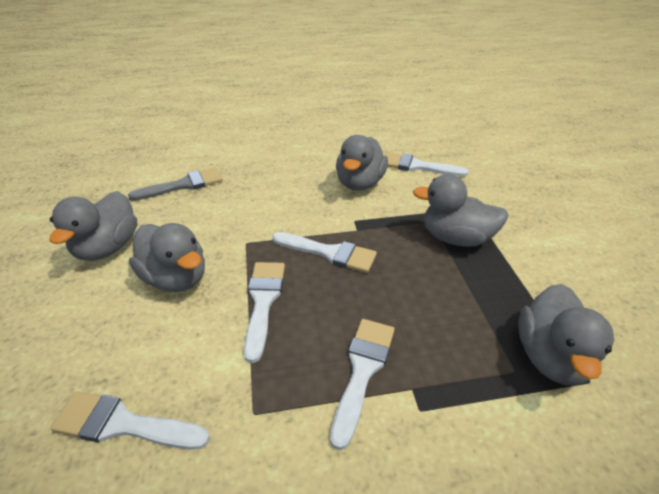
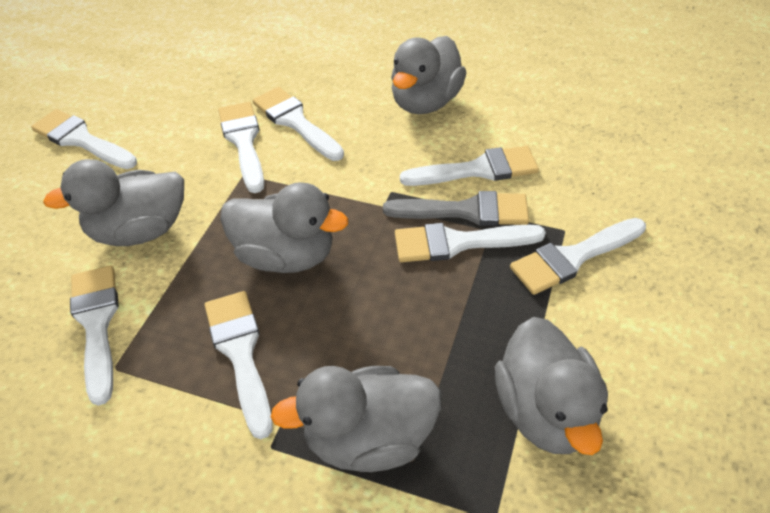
white brush: [51,392,210,450] [244,262,285,363] [272,232,377,273] [330,319,395,450] [385,152,468,177] = 5 -> [31,109,137,169] [70,266,119,406] [204,291,273,439] [218,102,264,193] [253,87,344,161] [395,223,546,262] [400,146,539,186] [510,218,646,295] = 8

